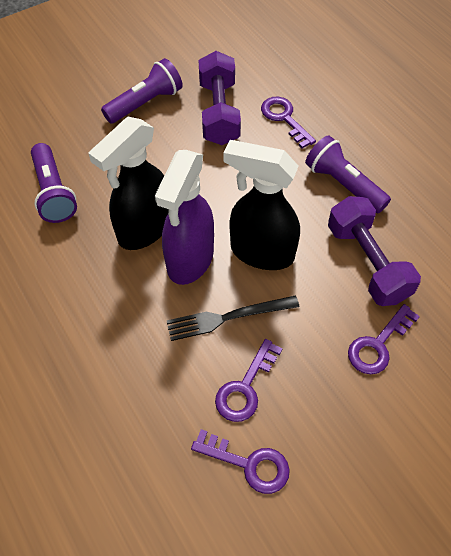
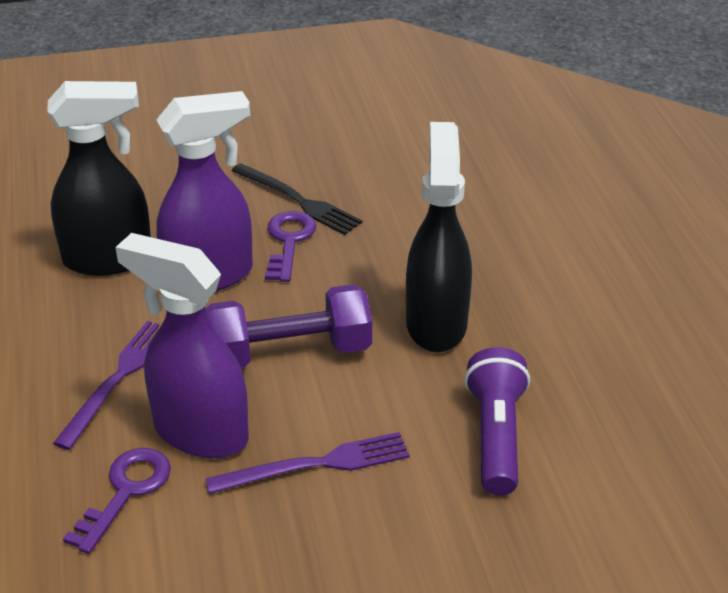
purple dumbbell: [199,51,241,145] [328,196,421,306] = 2 -> [205,284,372,368] = 1
purple flashlight: [31,143,77,223] [101,58,183,124] [305,135,391,213] = 3 -> [465,347,530,495] = 1
purple fork: none = 0 -> [53,321,159,450] [206,432,410,494] = 2
purple key: [191,429,290,494] [215,339,283,422] [261,97,316,148] [348,304,420,374] = 4 -> [63,448,171,554] [265,211,316,282] = 2
purple spray bottle: [155,150,214,285] = 1 -> [116,233,249,458] [156,91,253,291] = 2

